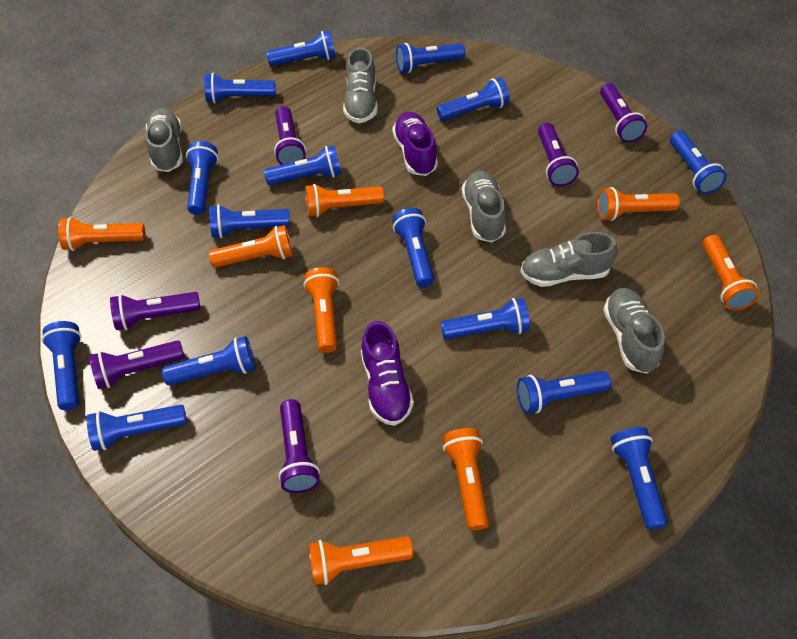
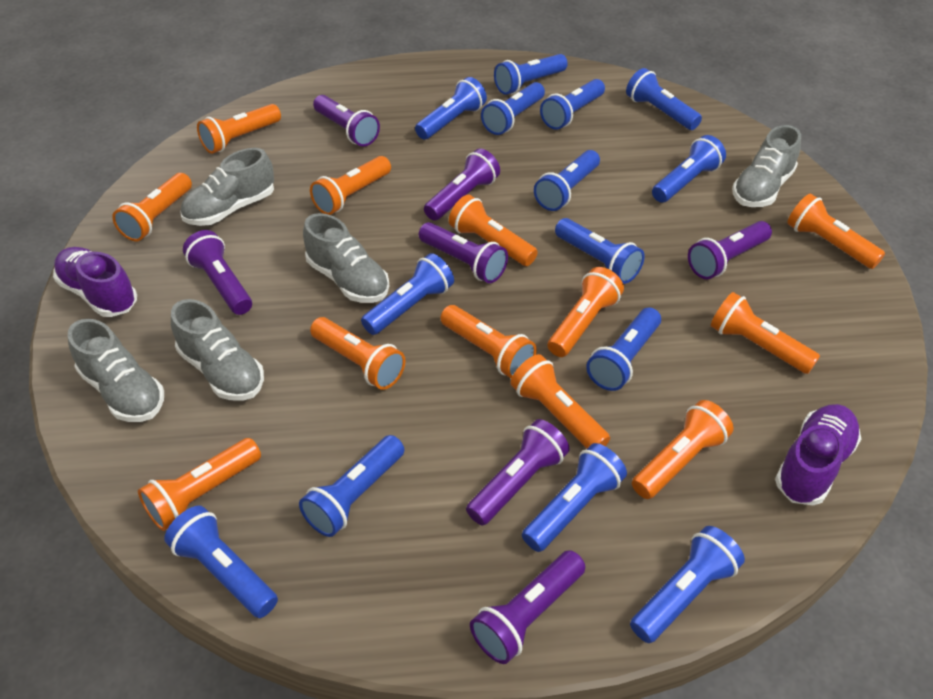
blue flashlight: [42,321,81,410] [87,405,187,451] [162,336,256,386] [186,141,218,215] [204,73,276,103] [209,204,290,238] [264,145,342,185] [266,31,336,66] [392,208,434,287] [396,43,465,73] [437,77,510,121] [441,298,530,339] [517,371,611,414] [610,427,668,530] [670,130,727,194] = 15 -> [164,506,278,618] [299,435,404,537] [361,253,454,335] [415,77,487,140] [481,82,545,135] [494,54,568,95] [522,443,627,552] [534,150,600,211] [540,79,605,130] [555,218,645,284] [586,307,661,391] [626,68,702,130] [630,526,745,643] [652,135,726,203] = 14
orange flashlight: [58,217,145,251] [209,225,293,268] [303,267,339,353] [305,184,384,217] [309,536,413,585] [443,428,489,530] [597,187,680,221] [702,235,759,311] = 8 -> [112,173,192,241] [138,438,261,531] [197,104,281,154] [310,156,391,215] [310,317,405,390] [441,305,537,378] [449,195,538,266] [511,354,610,448] [547,267,624,357] [632,400,733,499] [711,292,820,374] [787,194,885,269] = 12
purple flashlight: [89,340,185,389] [110,292,201,330] [274,106,306,165] [278,399,320,493] [538,123,579,186] [600,83,647,143] = 6 -> [183,230,252,315] [313,95,380,147] [419,222,508,283] [424,149,500,221] [466,419,570,526] [470,550,585,664] [688,221,772,279] = 7

